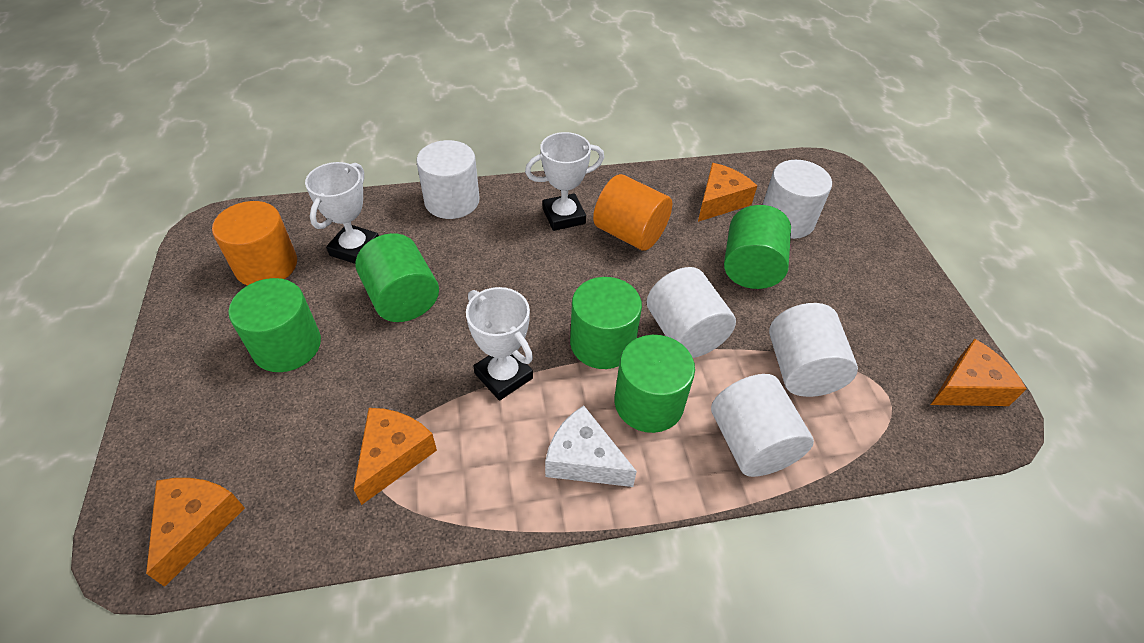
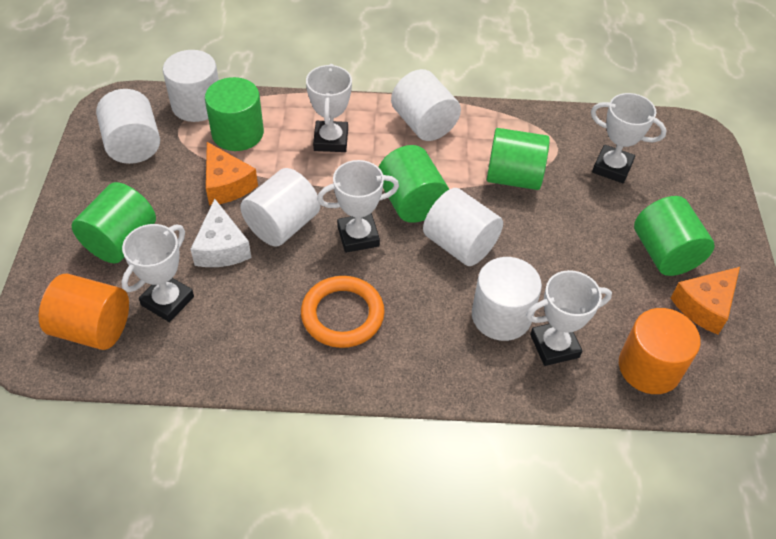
orange cheese: [146,478,245,587] [353,408,437,505] [698,163,757,222] [931,339,1027,406] = 4 -> [206,142,258,206] [671,267,740,335] = 2
orange ring: none = 0 -> [301,276,385,348] = 1
white cylinder: [416,140,480,219] [647,267,736,358] [711,374,814,477] [762,160,832,239] [769,303,858,397] = 5 -> [96,89,160,164] [163,50,219,122] [240,168,320,246] [391,69,461,141] [423,188,503,266] [472,257,542,341] = 6
white trophy: [305,162,379,264] [466,287,533,401] [525,132,604,231] = 3 -> [121,224,194,322] [306,64,352,152] [317,160,399,253] [526,270,612,366] [591,93,667,183] = 5

